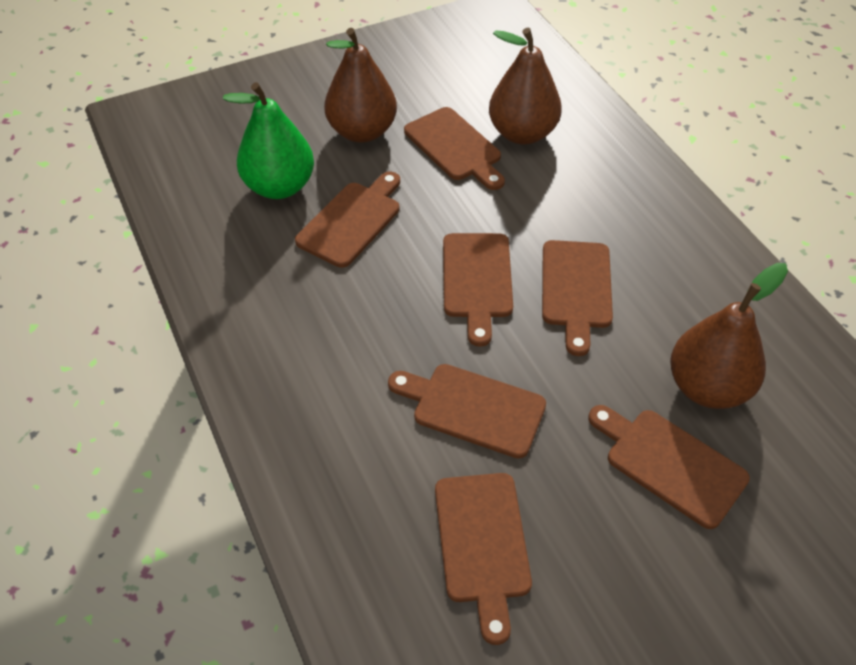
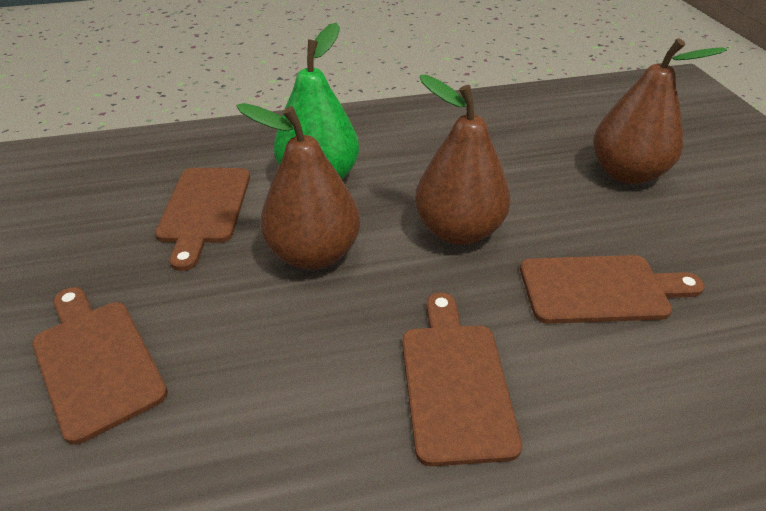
brown cutting board: [295,172,400,268] [388,364,546,459] [404,107,505,190] [435,473,532,645] [443,233,513,347] [542,240,613,356] [588,405,750,529] = 7 -> [32,287,168,445] [155,168,250,271] [402,292,522,466] [520,255,705,324] = 4

